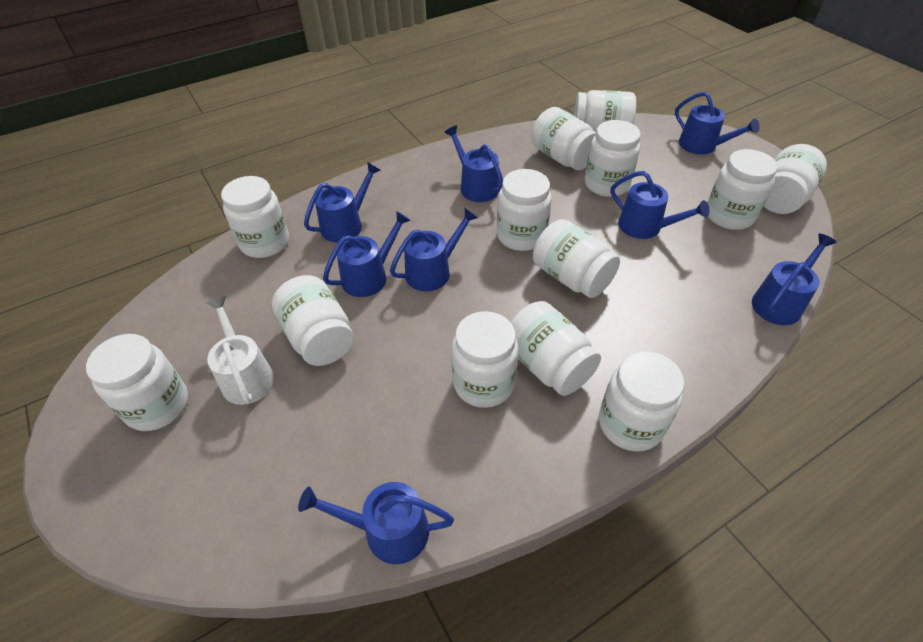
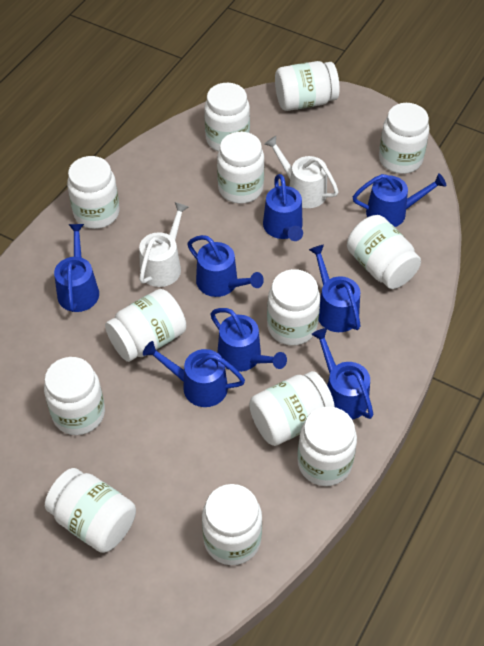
white watering can: [206,296,274,405] = 1 -> [139,202,188,287] [265,136,339,208] = 2

